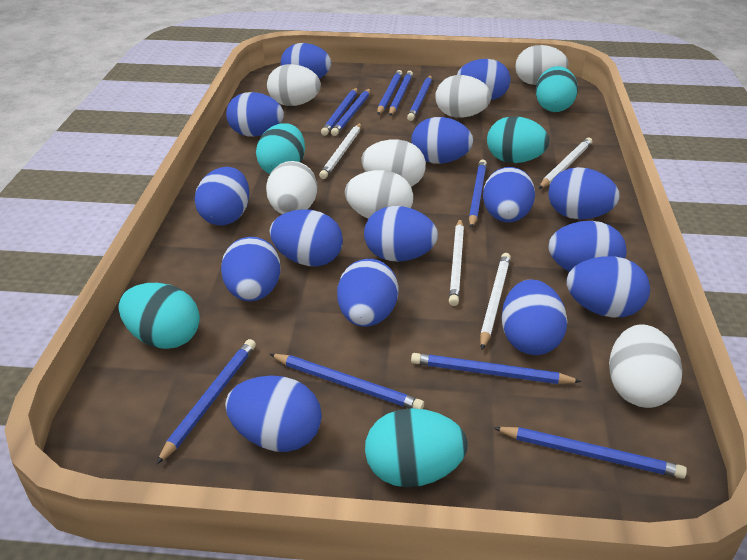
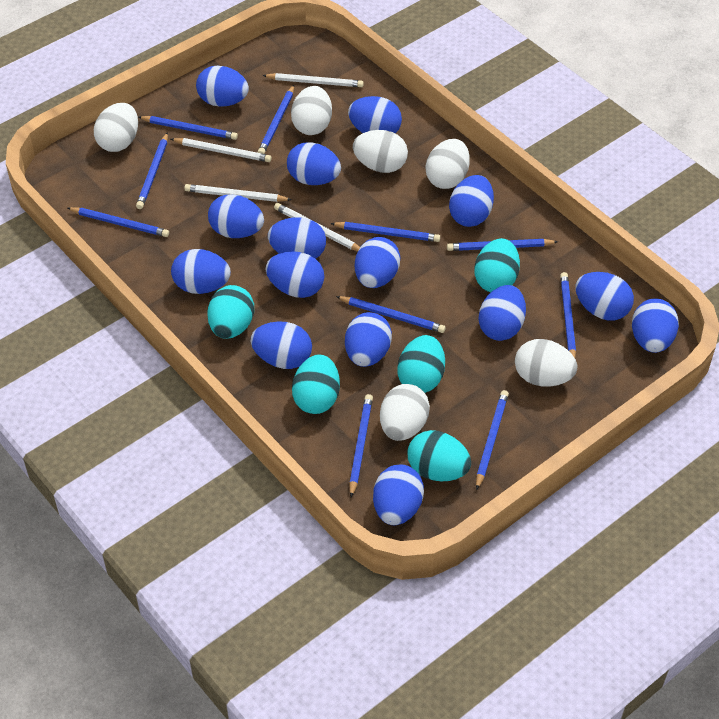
white egg: [266,161,317,214] [267,64,321,106] [345,170,413,219] [361,139,426,187] [435,75,491,118] [515,45,569,85] [609,324,682,408] = 7 -> [94,103,138,152] [291,86,332,135] [353,130,408,173] [380,384,430,441] [426,139,470,189] [515,339,577,387] = 6

